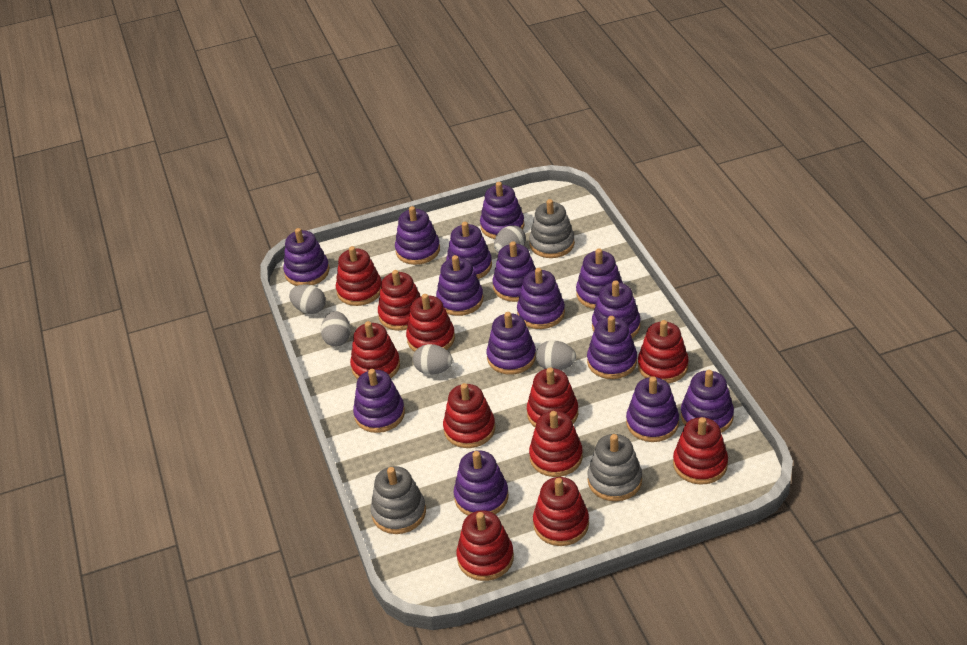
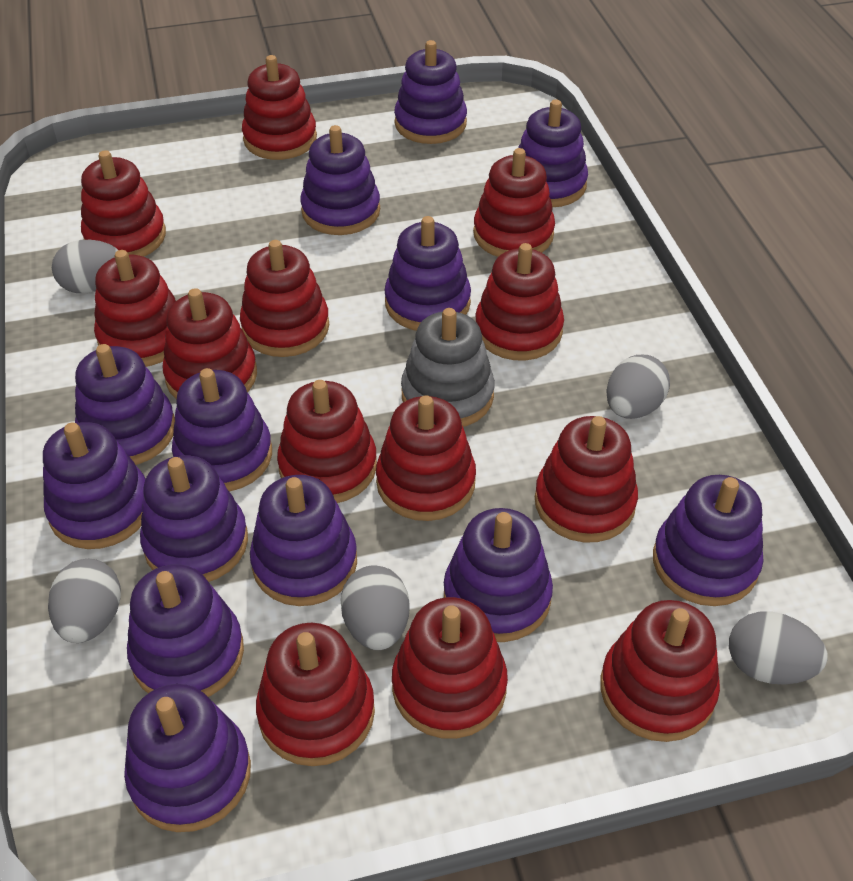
grey stacking toy: [371,466,426,534] [529,199,575,258] [587,434,642,501] = 3 -> [401,308,495,427] = 1
purple stacking toy: [283,228,329,286] [353,369,405,433] [395,206,440,265] [436,255,483,316] [446,222,492,279] [454,450,509,516] [480,182,524,239] [487,312,536,375] [492,241,536,302] [517,268,565,329] [576,248,623,309] [587,316,637,379] [592,280,641,338] [626,376,679,442] [681,370,734,433] = 15 -> [43,422,145,549] [75,344,175,465] [124,684,251,832] [127,564,244,697] [140,455,248,582] [172,368,272,492] [250,475,357,606] [300,125,380,235] [384,216,471,331] [394,40,467,144] [444,508,553,642] [518,99,588,207] [653,475,764,606] = 13
red stacking toy: [336,246,382,306] [350,321,400,379] [378,270,421,331] [406,294,455,352] [443,383,495,448] [456,510,514,581] [527,367,578,427] [529,411,583,477] [533,477,589,546] [638,320,689,383] [673,417,728,485] = 11 -> [81,150,166,257] [94,250,176,367] [162,288,257,400] [240,240,329,357] [242,55,317,160] [256,623,375,766] [277,380,377,503] [376,395,476,521] [392,597,508,739] [473,148,555,257] [475,243,564,361] [535,416,638,542] [600,600,720,742] = 13

